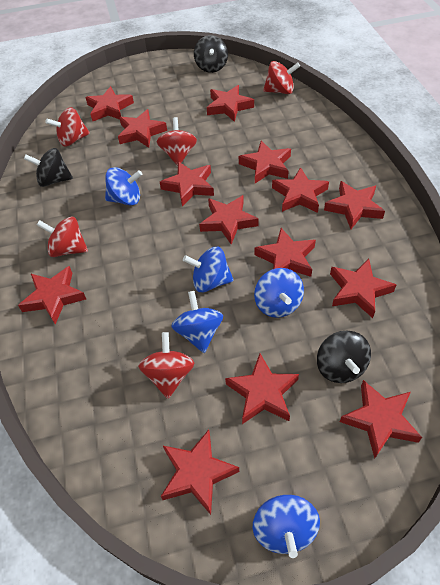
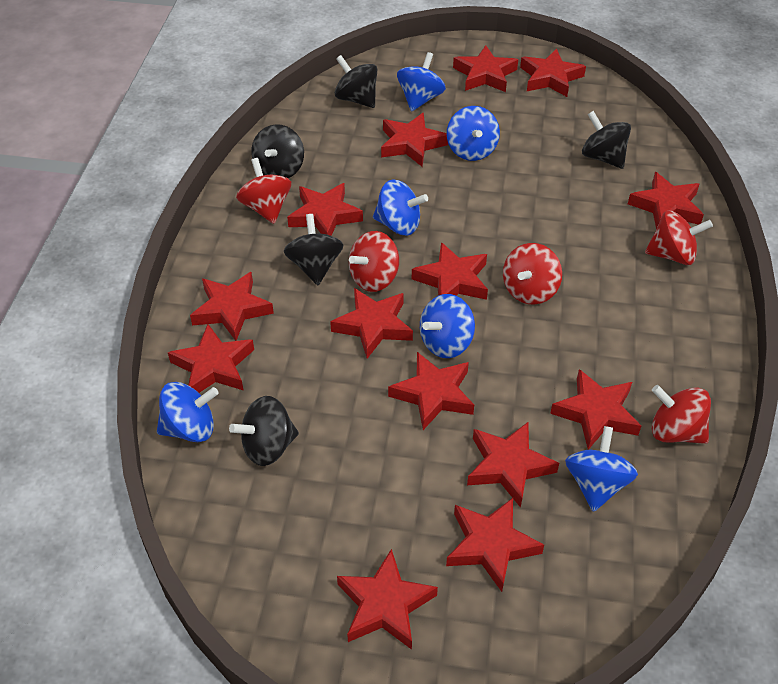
black spinning top: [24,148,73,187] [194,35,228,73] [317,331,371,383] = 3 -> [229,396,299,466] [251,124,304,178] [283,214,343,285] [335,55,377,108] [582,111,631,169] = 5
blue spinning top: [105,167,142,206] [171,291,223,353] [183,247,234,292] [253,495,320,558] [254,268,304,318] = 5 -> [157,382,219,442] [373,179,428,235] [397,52,446,112] [420,294,475,358] [447,106,500,161] [565,426,638,512] = 6

